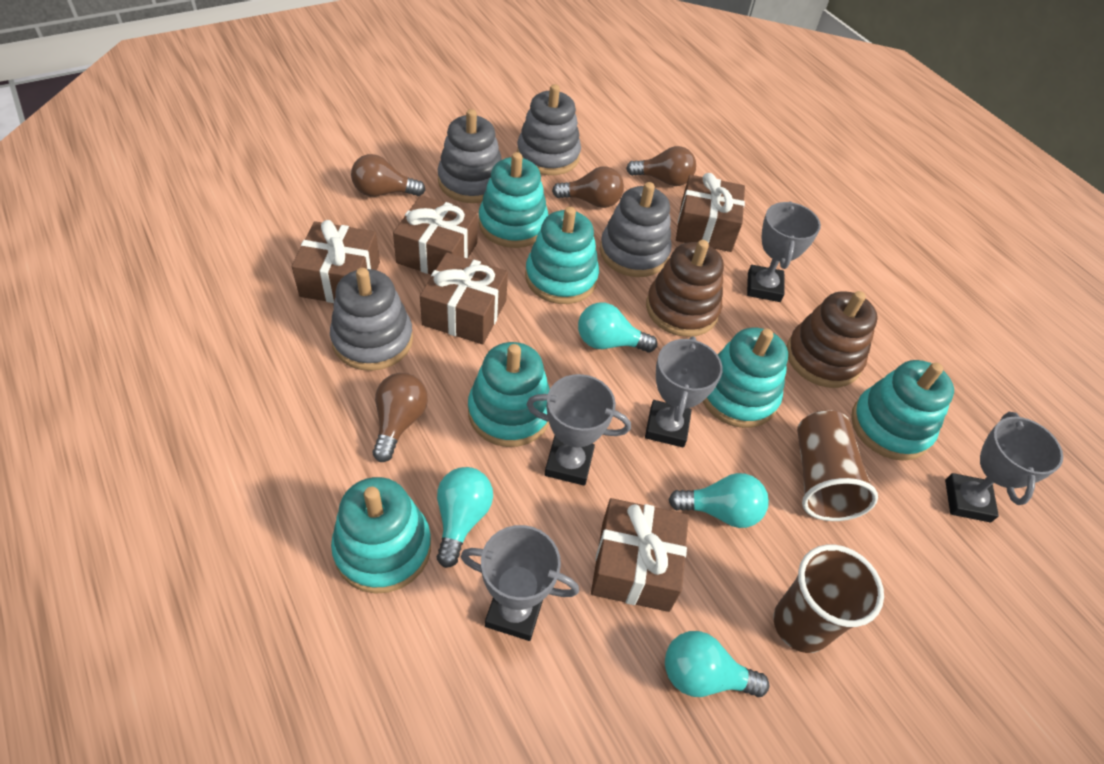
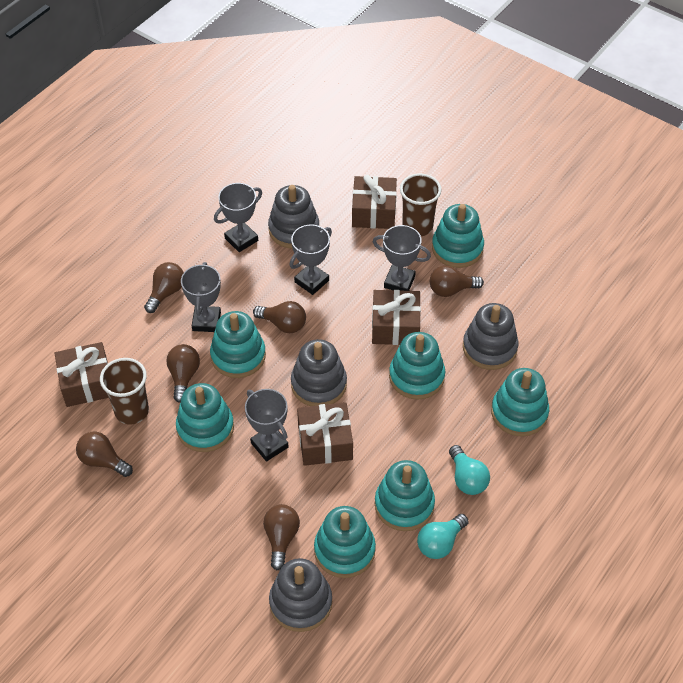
brown gift: [292,220,380,303] [393,195,478,274] [420,252,508,344] [591,498,689,612] [676,173,745,252] = 5 -> [54,342,109,407] [297,402,353,466] [352,175,397,229] [372,290,421,345] = 4
brown light bulb: [351,154,425,197] [373,373,428,462] [552,166,624,208] [626,146,696,186] = 4 -> [76,432,133,477] [144,262,184,313] [166,344,200,403] [253,301,306,333] [263,504,300,570] [430,265,484,297] = 6
brown stacking toy: [646,240,724,337] [787,291,878,388] = 2 -> none = 0
turquoise light bulb: [437,467,493,568] [578,302,657,352] [665,631,769,697] [669,473,769,528] = 4 -> [417,514,469,559] [449,445,490,495] = 2
turquoise stacking toy: [331,477,431,594] [468,342,550,447] [479,152,549,248] [525,207,599,304] [702,327,788,428] [851,360,954,461] = 6 -> [176,383,234,452] [210,311,266,378] [314,506,376,578] [375,460,435,531] [389,332,445,400] [432,204,484,268] [491,368,549,437] = 7

